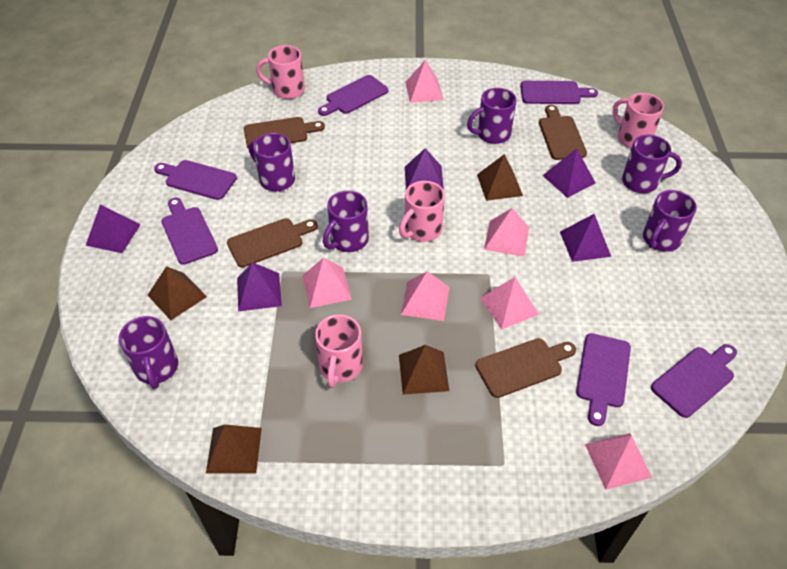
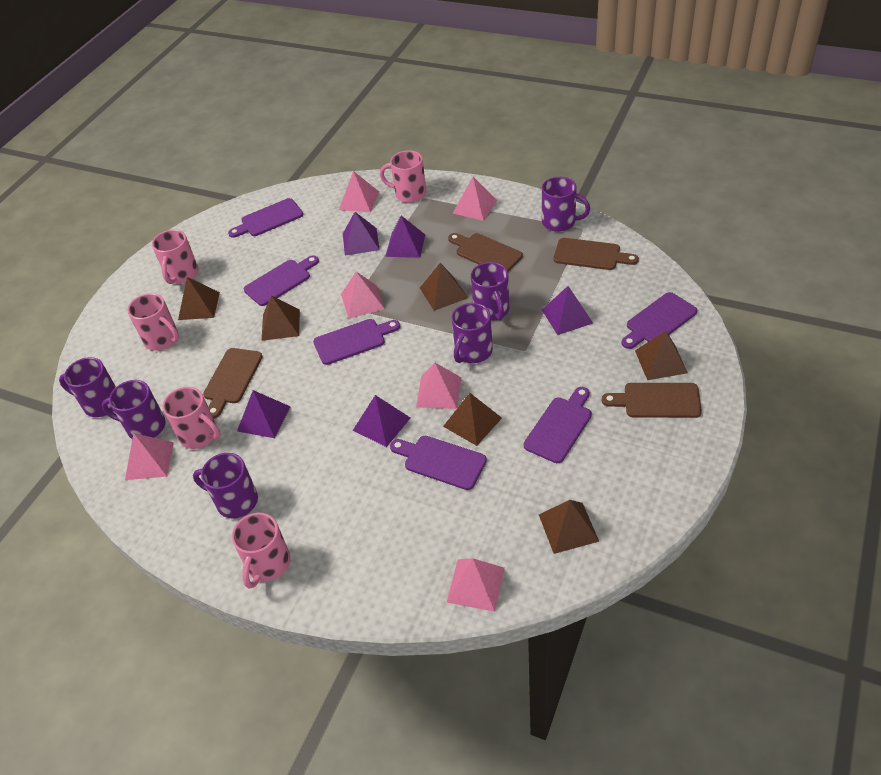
brown pyramid: [148,266,207,320] [206,425,262,474] [399,345,449,395] [477,154,523,201] = 4 -> [178,277,220,320] [261,295,300,341] [420,263,468,311] [443,393,502,446] [539,500,599,554] [635,331,688,380] = 6
pink mug: [256,45,305,99] [315,314,363,388] [399,181,445,242] [613,93,664,148] = 4 -> [127,293,179,351] [152,229,199,284] [162,387,221,449] [232,513,290,589] [380,150,427,203] = 5

